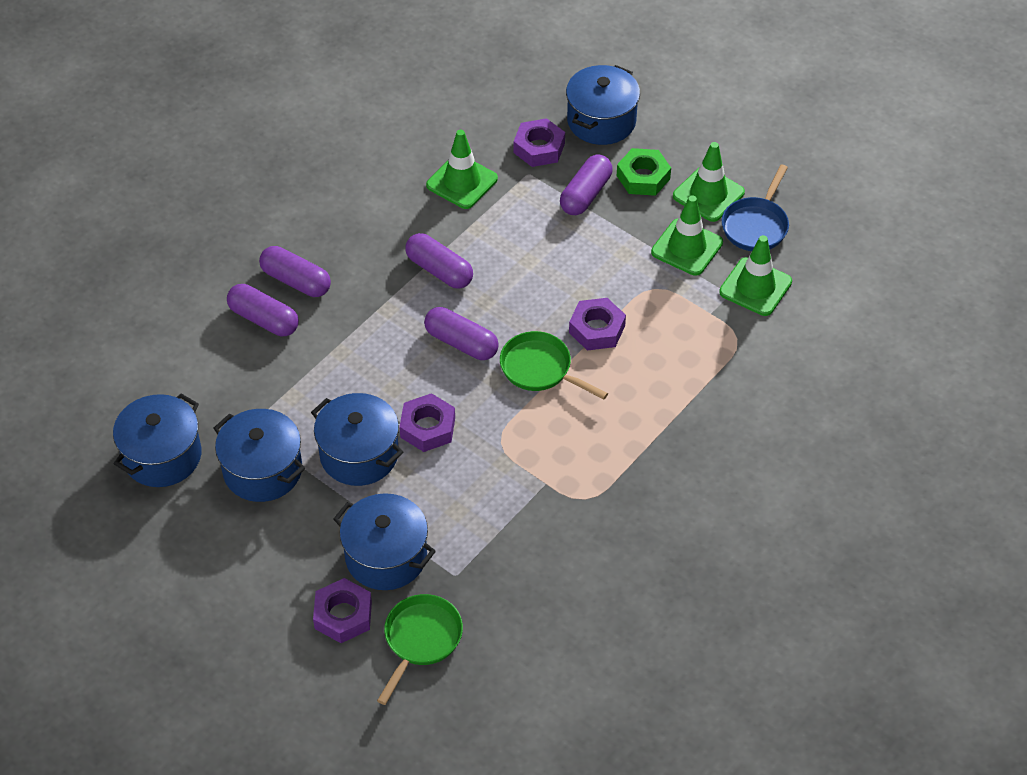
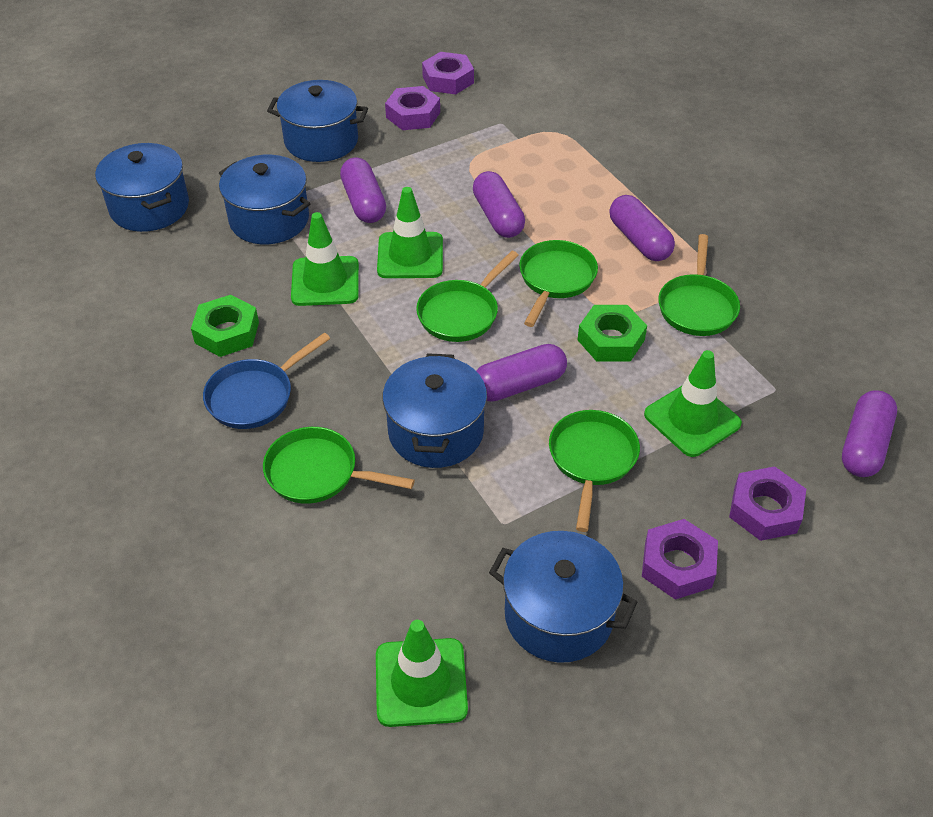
green nut: [617,148,671,196] = 1 -> [191,295,259,357] [578,305,647,362] = 2
green pan: [377,594,463,705] [500,331,608,400] = 2 -> [263,427,415,504] [416,251,519,342] [519,240,598,327] [549,410,640,532] [658,234,740,336] = 5

